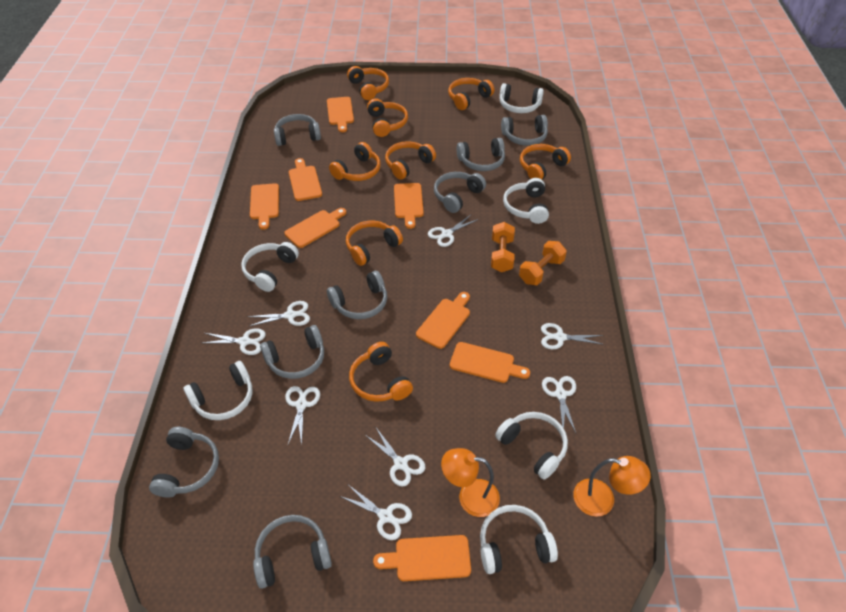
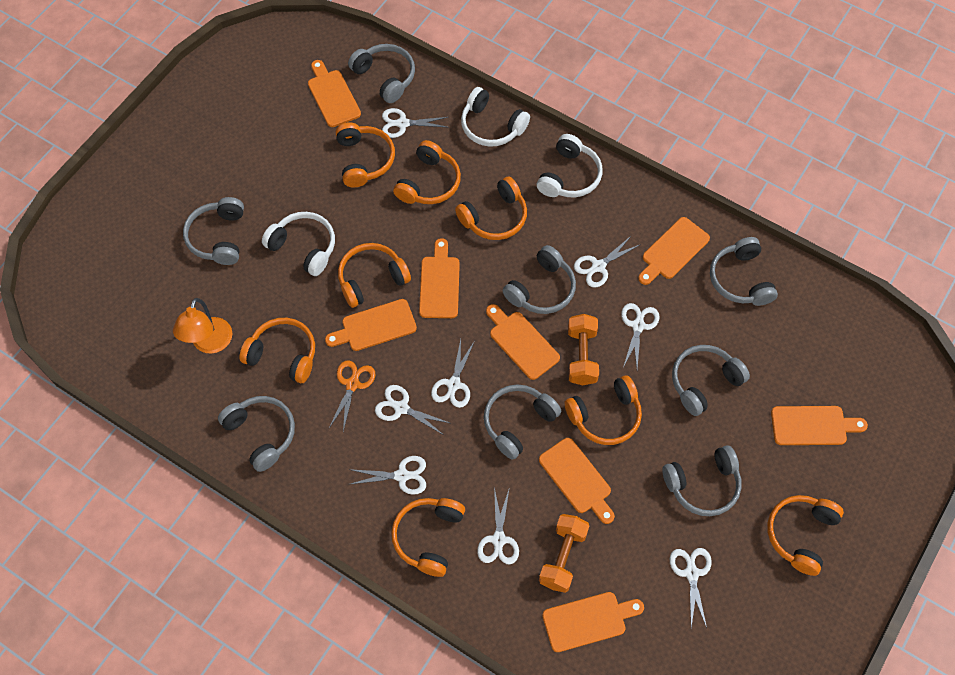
orange lamp: [441,448,500,517] [573,456,651,517] = 2 -> [173,298,232,353] = 1
orange scissors: none = 0 -> [329,360,375,431] = 1
white headphones: [183,361,252,420] [241,242,299,292] [480,505,558,574] [495,412,568,479] [499,83,544,113] [503,178,549,224] = 6 -> [262,212,335,276] [461,87,530,147] [537,134,602,197] = 3

